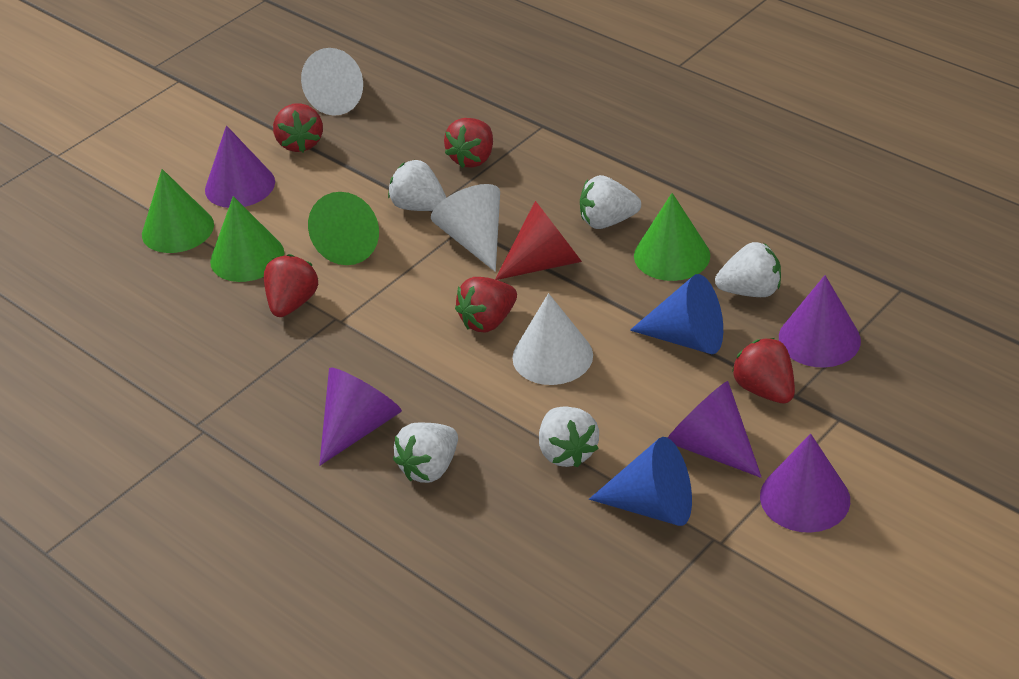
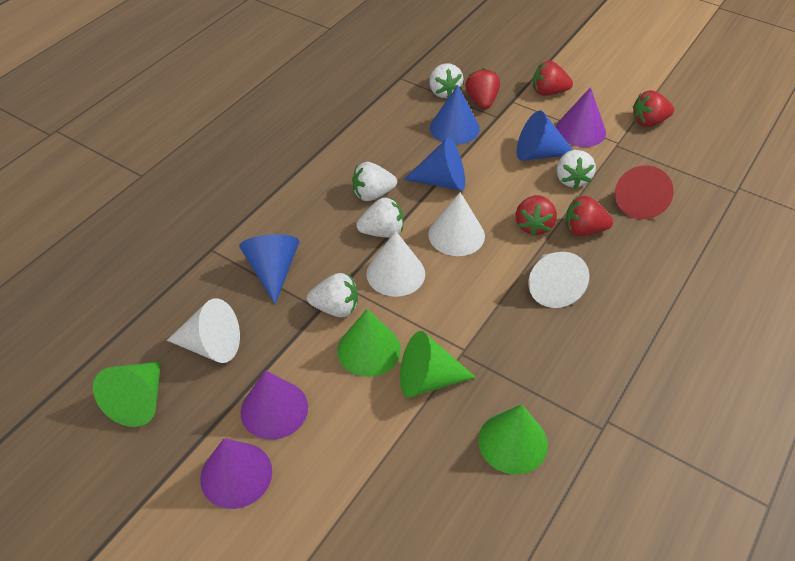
blue cone: [589,437,692,526] [630,274,723,354] = 2 -> [239,234,299,305] [404,138,465,191] [430,85,480,145] [517,110,573,161] = 4
purple cone: [205,125,275,208] [319,367,402,466] [667,381,762,478] [760,434,850,533] [779,275,861,368] = 5 -> [200,438,272,509] [241,370,308,440] [556,87,606,147] = 3
white cone: [301,48,363,116] [431,184,500,272] [512,293,593,385] = 3 -> [167,298,240,363] [366,231,425,297] [428,192,485,256] [528,252,589,308] = 4

